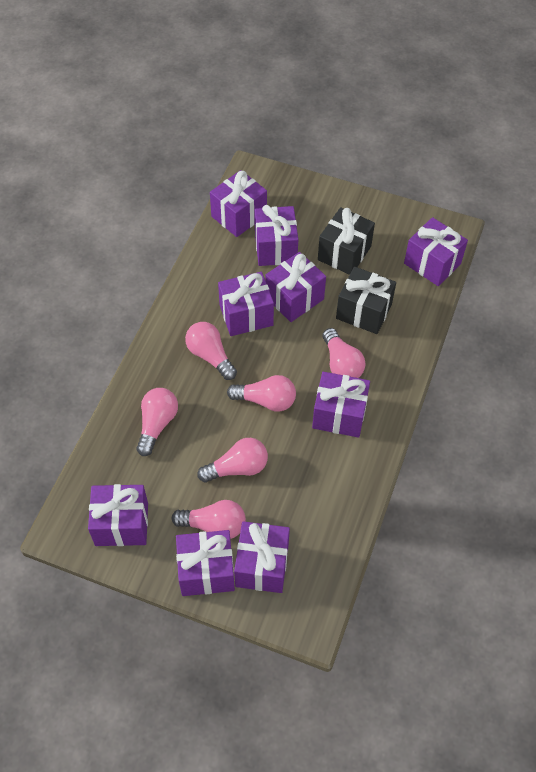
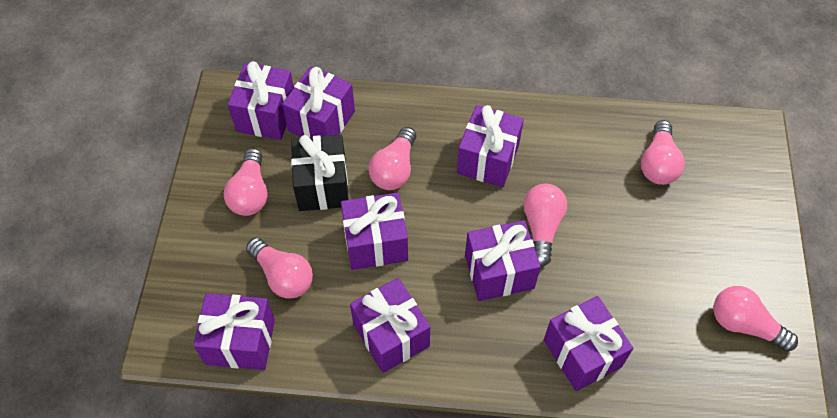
black gift: [318,207,375,275] [336,267,396,334] = 2 -> [291,135,349,211] = 1
purple gift: [88,484,148,546] [176,530,235,596] [210,170,267,237] [218,272,274,336] [234,521,290,593] [255,205,298,266] [265,252,326,322] [312,372,370,438] [404,217,468,286] = 9 -> [193,293,275,370] [228,61,294,140] [282,66,355,137] [341,192,408,270] [350,278,430,373] [457,105,524,188] [465,220,541,301] [544,296,633,391] = 8

